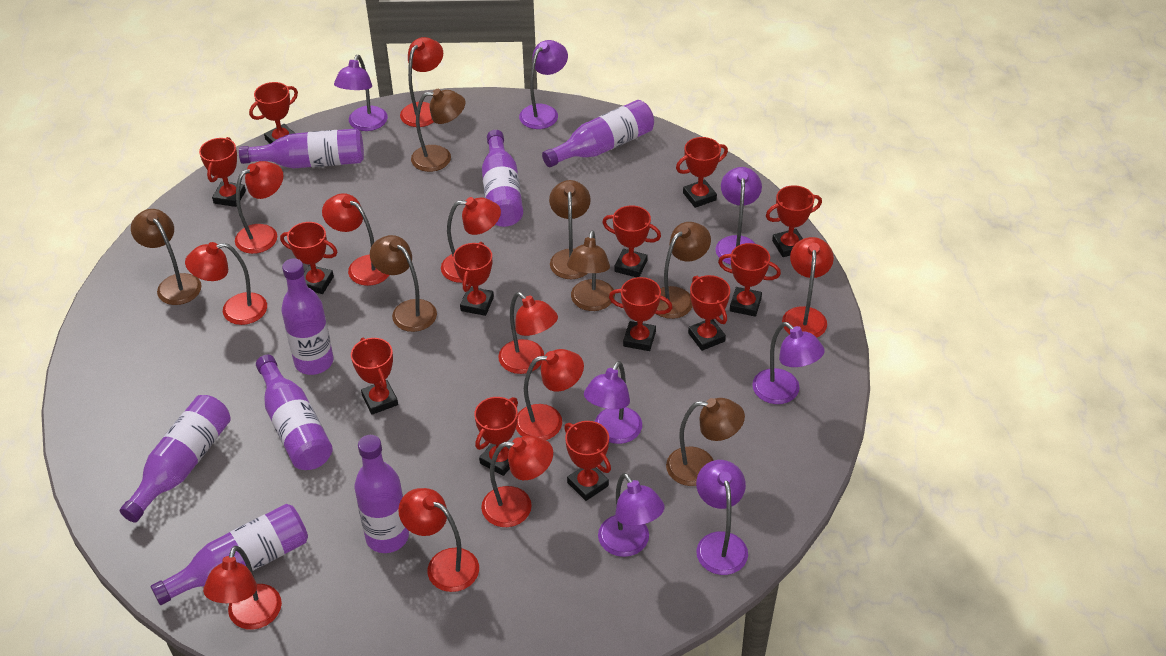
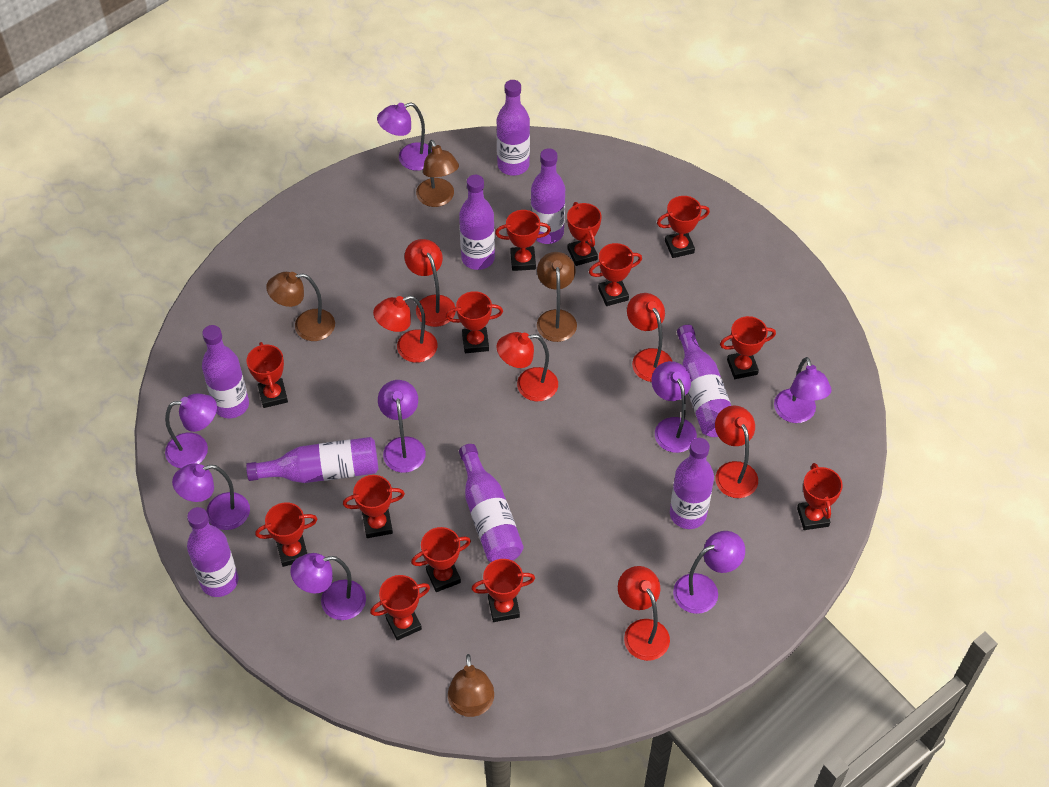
brown lamp: [131,209,202,305] [370,235,437,332] [411,89,465,172] [549,180,591,279] [567,230,615,311] [657,222,711,319] [666,398,745,486] = 7 -> [266,272,335,341] [416,140,459,207] [448,654,494,717] [537,252,577,342] = 4
purple bottle: [120,395,231,523] [151,504,308,605] [239,128,364,169] [256,355,333,470] [281,258,333,375] [354,435,409,553] [482,130,523,227] [542,100,654,167] = 8 -> [187,507,238,597] [202,325,249,418] [246,437,378,483] [459,175,495,270] [459,444,524,562] [497,80,530,176] [531,149,565,244] [670,438,714,529] [677,325,731,437] = 9
purple lamp: [334,55,388,131] [519,40,568,129] [584,361,642,444] [598,473,665,557] [696,460,748,575] [716,167,762,265] [752,322,825,404] = 7 -> [165,393,217,468] [172,464,250,530] [290,553,366,620] [377,102,432,171] [378,380,426,473] [652,361,697,453] [673,531,745,614] [774,357,831,423] = 8
red lamp: [185,242,267,325] [203,546,282,630] [235,161,283,254] [322,193,389,286] [398,488,479,592] [400,37,443,127] [441,197,501,283] [481,435,553,527] [498,292,558,374] [516,349,584,440] [782,237,834,338] = 11 -> [373,296,438,363] [404,239,456,327] [497,332,558,401] [618,566,670,661] [627,293,672,382] [715,406,758,498] = 6

